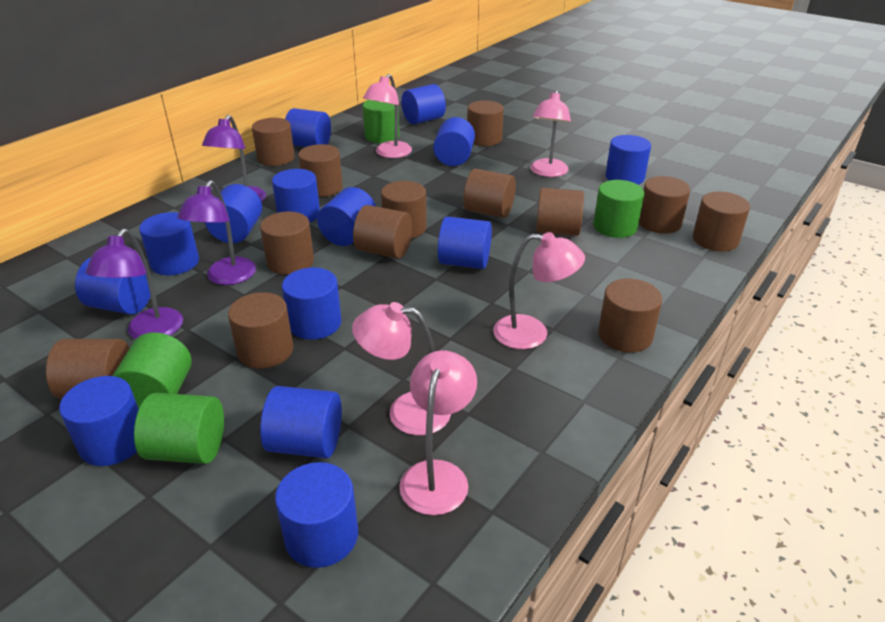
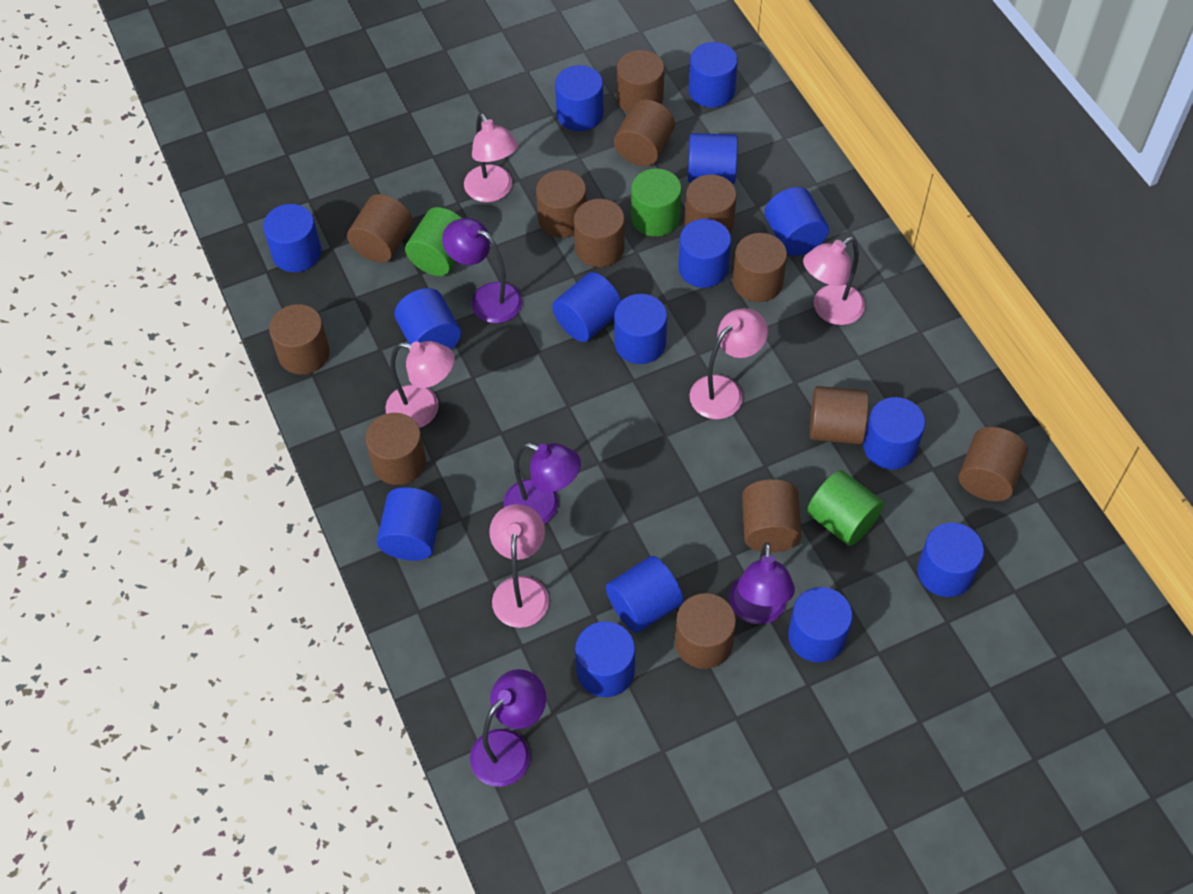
blue cylinder: [59,376,139,466] [75,257,151,314] [139,212,199,275] [205,184,262,243] [260,386,342,458] [272,169,320,223] [275,462,358,568] [282,267,342,340] [285,108,331,147] [317,187,376,246] [401,84,446,124] [433,117,475,166] [438,216,492,269] [606,135,651,185] = 14 -> [263,204,321,272] [377,487,442,561] [394,288,461,349] [552,272,622,342] [555,65,603,131] [575,621,635,697] [606,556,683,633] [614,294,667,364] [678,219,731,288] [688,133,738,184] [689,42,738,108] [764,187,829,256] [788,587,853,663] [863,397,925,470] [917,523,984,597] = 15
green cylinder: [113,332,192,409] [134,393,224,464] [363,100,400,143] [594,180,644,238] = 4 -> [405,207,462,276] [631,169,682,237] [807,470,884,546] = 3
purple lamp: [86,229,183,339] [177,180,256,285] [202,115,266,202] = 3 -> [442,218,522,323] [470,669,546,787] [504,443,581,524] [729,542,795,624] = 4

